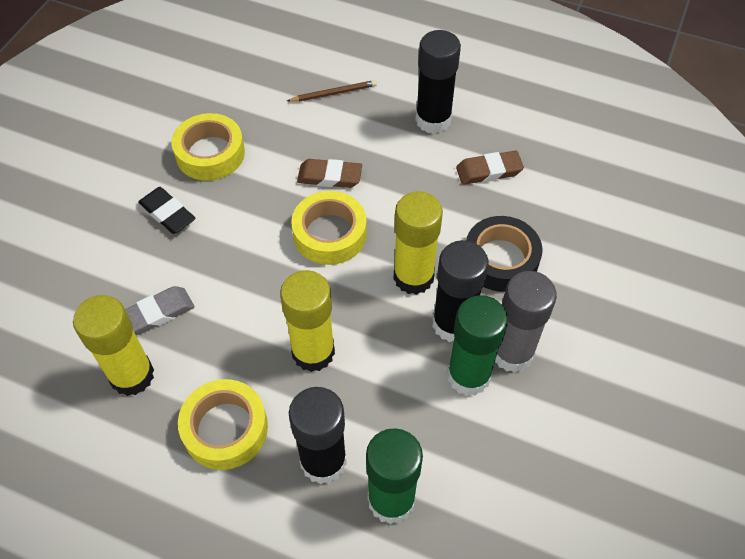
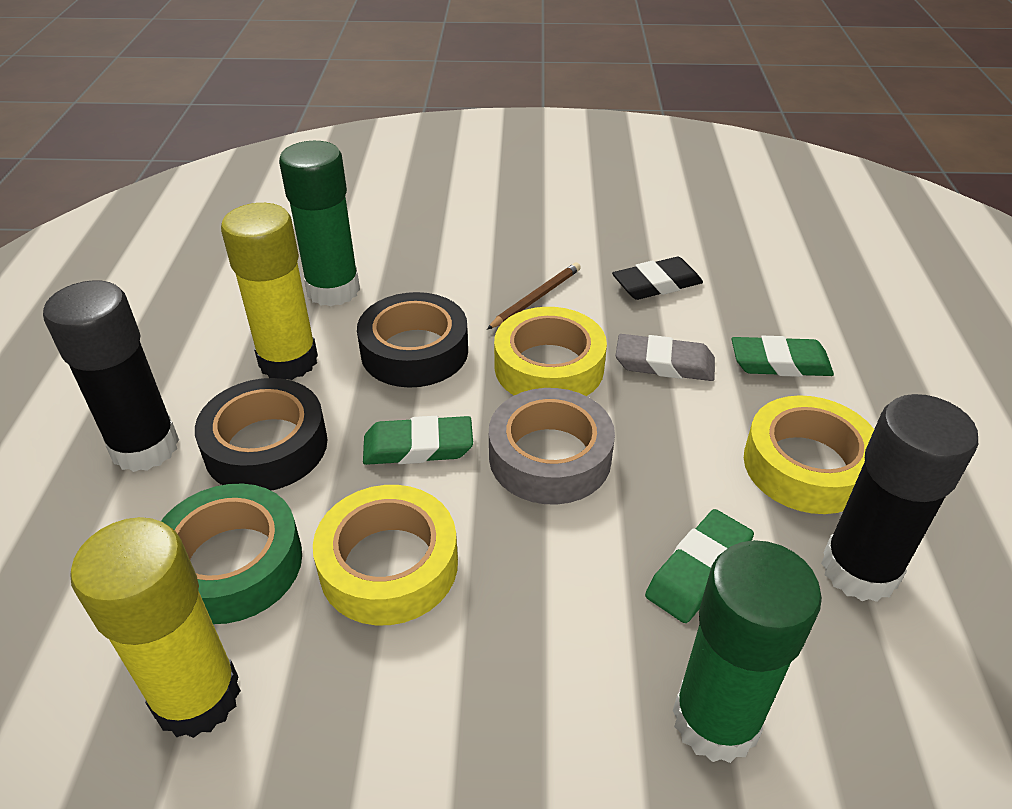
black glue stick: [289,387,347,484] [415,30,461,134] [432,240,489,342] = 3 -> [43,280,179,472] [821,394,978,602] = 2
black tape: [466,216,543,292] = 1 -> [195,378,327,491] [357,292,468,388] = 2
brown eraser: [297,159,362,188] [456,151,524,185] = 2 -> none = 0
green eraser: none = 0 -> [363,416,473,465] [645,509,754,623] [731,336,834,377] = 3
green tape: none = 0 -> [161,484,302,624] = 1
grey glue stick: [495,271,557,372] = 1 -> none = 0
grey tape: none = 0 -> [489,388,615,504] = 1
yellow glue stick: [73,295,154,396] [280,270,335,372] [393,191,443,295] = 3 -> [70,517,241,738] [221,203,318,380] = 2

